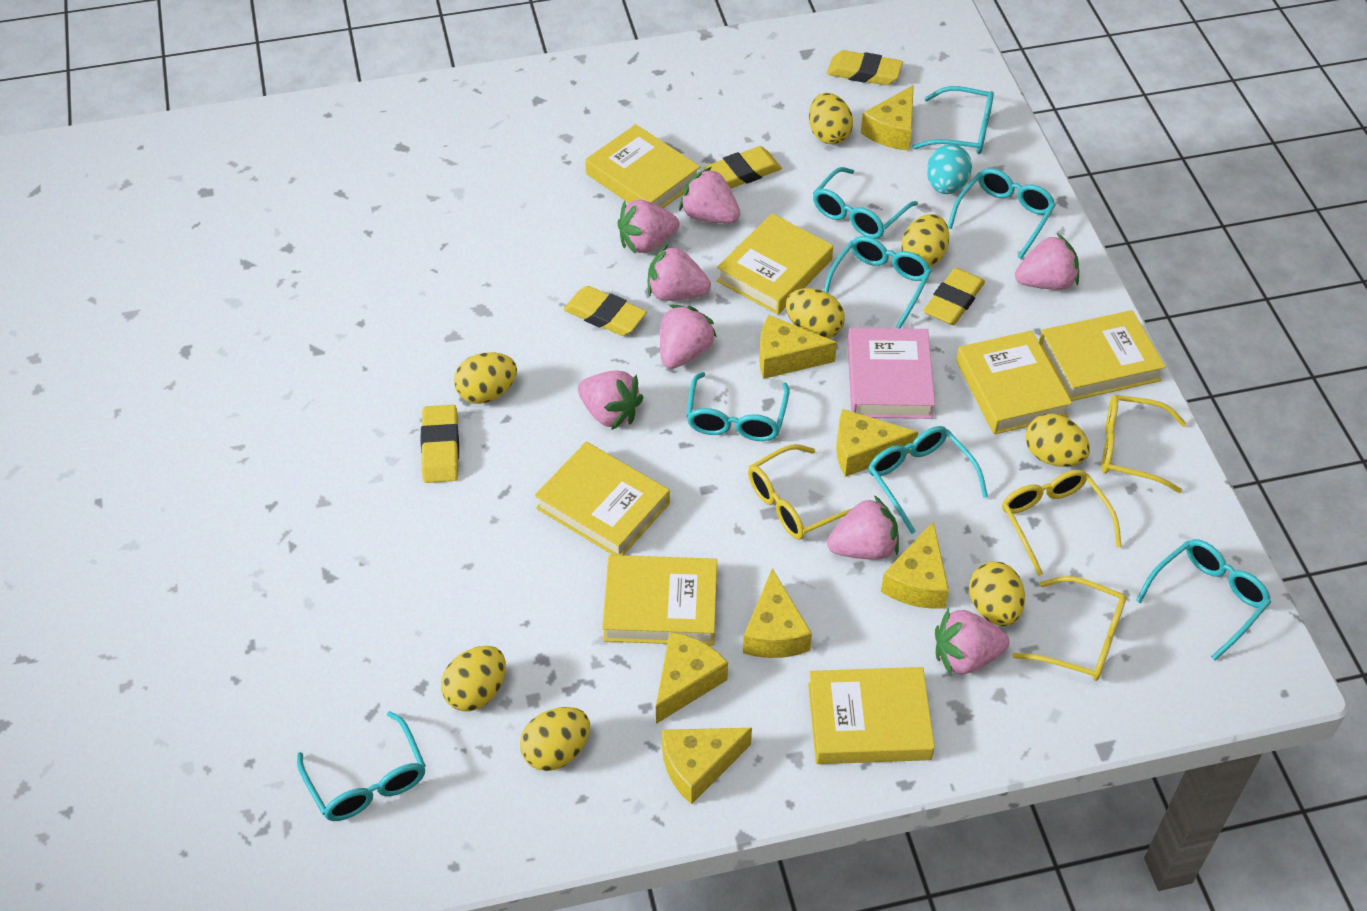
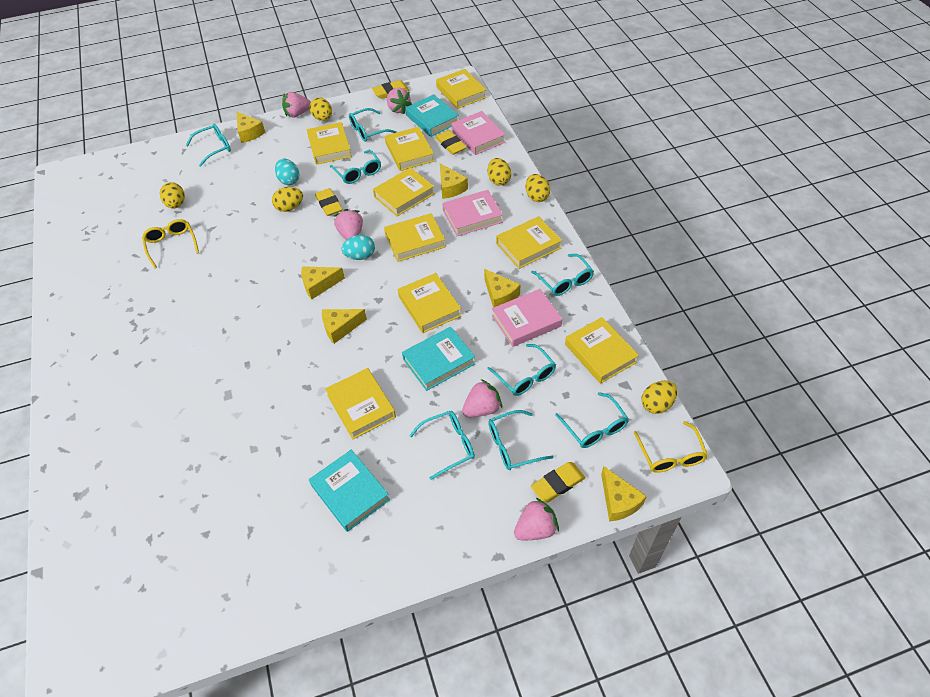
pink book: [847,328,935,419] = 1 -> [442,190,503,236] [451,111,506,155] [492,289,562,347] = 3
pink strawberry: [578,370,643,430] [618,200,679,254] [648,244,711,301] [660,305,717,369] [679,167,740,223] [827,495,899,560] [935,608,1010,676] [1015,233,1079,290] = 8 -> [282,92,311,118] [334,209,363,240] [387,88,412,114] [462,379,502,417] [514,498,559,540] = 5
turquoise book: none = 0 -> [309,450,390,532] [402,327,476,391] [405,94,459,137] = 3
turquoise egg: [927,144,972,194] = 1 -> [275,159,299,185] [341,235,375,260] = 2
yellow book: [535,442,670,555] [585,124,700,208] [602,555,717,645] [717,213,833,315] [808,667,935,764] [956,330,1072,435] [1039,310,1166,401] = 7 -> [307,122,352,165] [325,368,396,439] [373,167,435,216] [384,213,446,262] [385,127,434,171] [398,273,462,333] [436,69,487,109] [496,216,562,269] [565,317,639,384] = 9
yellow cheese: [656,632,728,724] [662,728,752,805] [743,568,812,658] [759,315,837,379] [836,409,918,477] [861,85,914,151] [881,521,949,609] = 7 -> [236,111,266,143] [301,266,345,299] [322,309,367,344] [440,163,468,199] [484,269,521,308] [601,466,647,522] = 6
yellow egg: [441,646,506,711] [454,352,517,404] [520,707,590,771] [786,288,845,339] [809,93,853,144] [901,214,949,267] [969,561,1025,626] [1025,414,1090,467] = 8 -> [160,182,185,209] [272,187,303,212] [309,97,332,121] [487,158,511,186] [526,174,550,202] [642,380,677,414] = 6
yellow eraser: [421,405,459,483] [564,286,647,336] [703,146,782,189] [827,50,903,85] [923,268,985,325] = 5 -> [315,188,343,216] [372,80,409,99] [435,130,467,155] [531,462,586,502] = 4
yellow glasses: [748,444,852,540] [1002,470,1122,576] [1013,576,1127,681] [1102,395,1187,493] = 4 -> [142,219,199,268] [634,421,708,473] = 2

